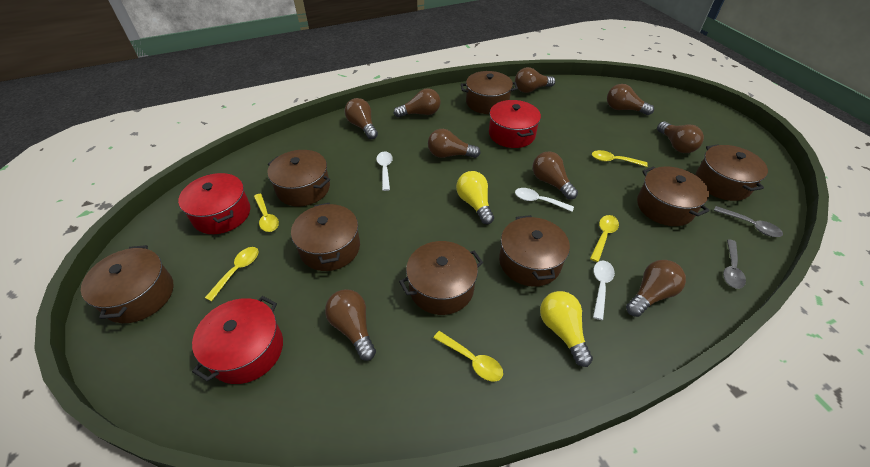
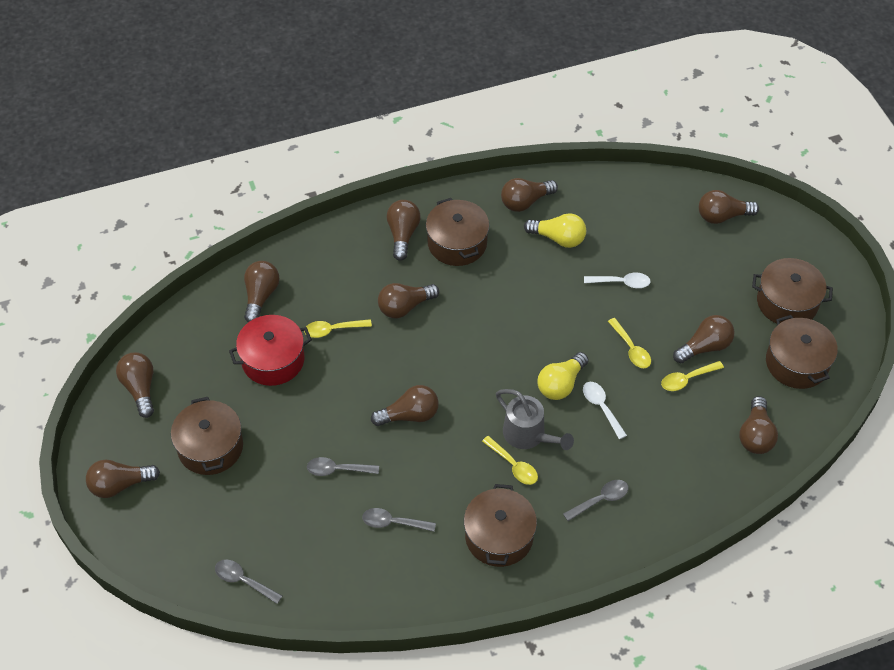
brown light bulb: [325,289,376,361] [345,98,378,139] [394,88,441,118] [428,129,481,158] [515,67,555,93] [533,151,578,199] [607,84,654,115] [626,260,686,317] [657,122,704,153] = 9 -> [86,459,160,498] [116,352,154,418] [244,261,280,322] [371,385,439,426] [378,283,439,319] [387,200,421,261] [501,178,558,212] [673,315,735,363] [699,190,759,224] [739,396,778,454] = 10
brown pot: [81,245,173,323] [267,150,330,207] [291,203,360,271] [399,241,483,315] [461,71,518,114] [499,215,570,287] [637,166,710,226] [696,144,768,201] = 8 -> [171,397,243,475] [426,198,489,266] [464,484,537,567] [752,258,833,324] [766,315,838,389] = 5
grey spoon: [713,206,783,237] [723,239,746,289] = 2 -> [215,559,282,604] [307,457,379,476] [362,508,436,532] [563,480,629,521] = 4
grey watering can: none = 0 -> [496,389,574,450] = 1
red pot: [178,173,250,234] [192,296,283,384] [489,100,541,148] = 3 -> [229,315,312,386] = 1
white spoon: [376,151,393,191] [515,188,574,212] [593,261,615,320] = 3 -> [583,382,627,439] [584,272,651,288] = 2
yellow spoon: [205,247,259,301] [254,193,279,232] [434,331,503,381] [590,215,619,262] [592,150,648,167] = 5 -> [304,319,372,338] [482,436,538,485] [608,318,651,368] [661,361,724,391] = 4

